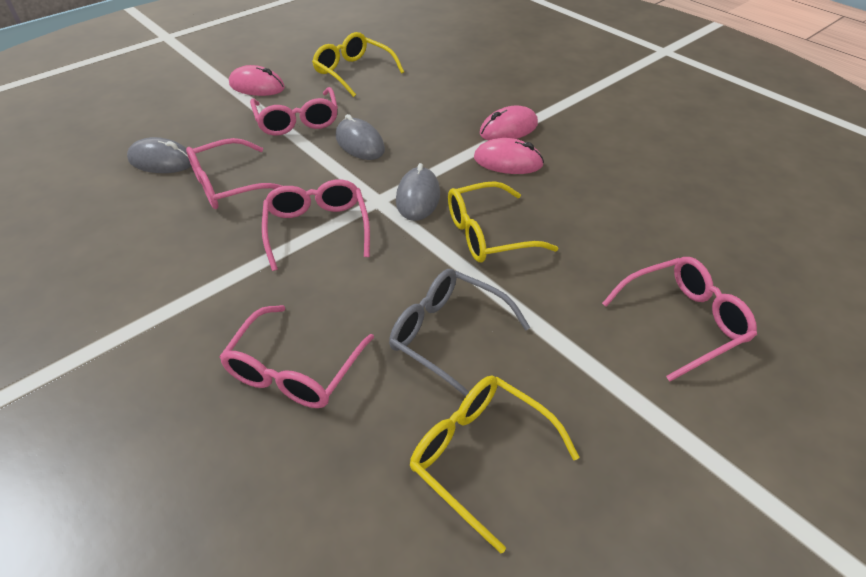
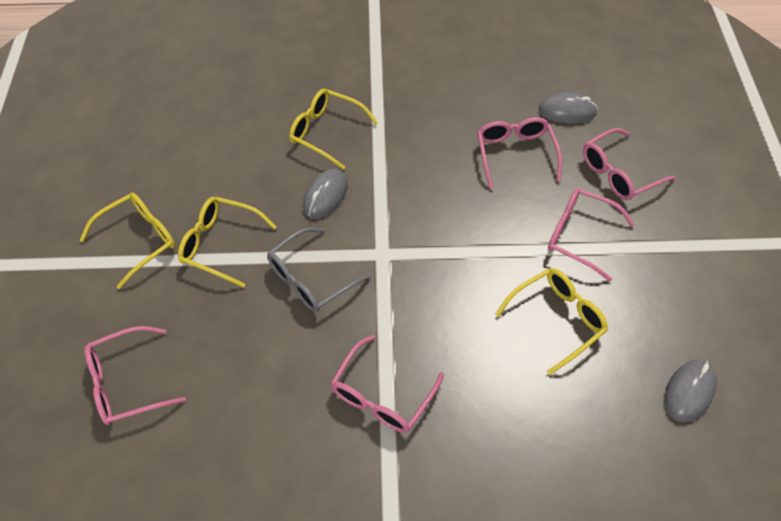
pink mouse: [229,65,285,96] [474,138,544,174] [480,105,538,140] = 3 -> none = 0
yellow glasses: [312,32,404,97] [410,376,579,553] [448,181,558,262] = 3 -> [80,193,175,289] [178,197,277,288] [289,89,378,170] [495,268,608,375] = 4

